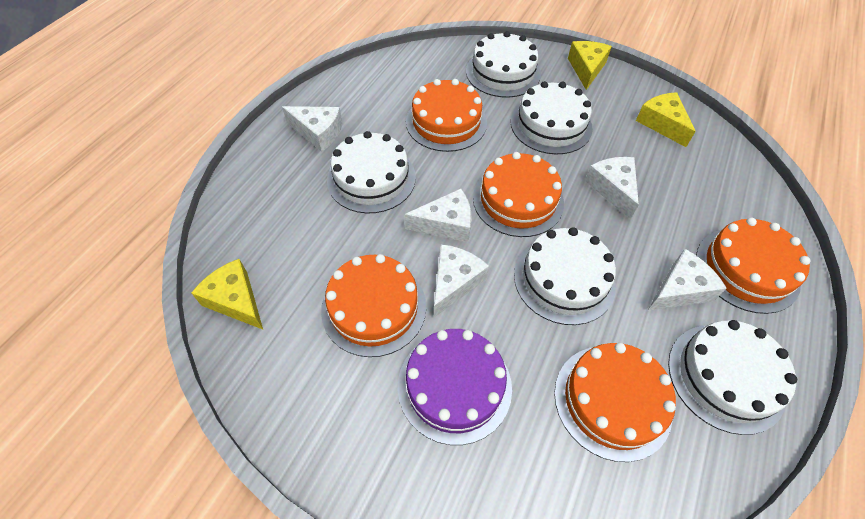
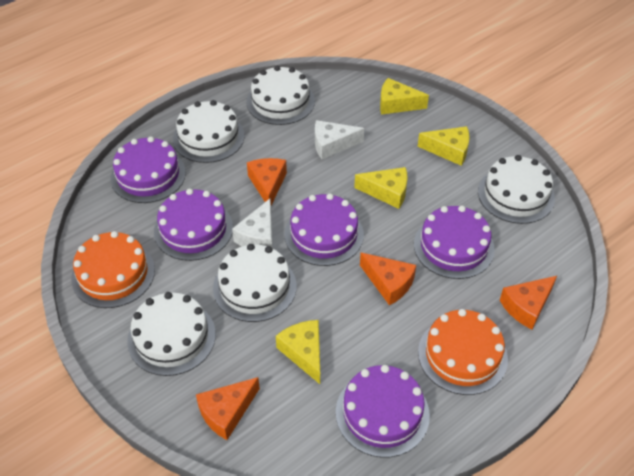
orange cake: [321,254,426,357] [406,79,487,152] [473,152,564,237] [554,343,676,462] [696,218,811,314] = 5 -> [71,231,155,308] [418,309,508,395] = 2
orange cheese: none = 0 -> [196,377,260,440] [247,158,287,205] [360,253,416,305] [500,276,557,329] = 4
purple cake: [398,329,512,445] = 1 -> [111,136,186,203] [154,188,233,261] [285,193,364,266] [336,365,430,458] [414,205,495,279] = 5
white cheese: [282,106,342,152] [405,189,471,242] [434,244,489,318] [585,157,639,220] [647,249,727,311] = 5 -> [232,199,272,247] [315,120,364,159] = 2
yellow cheese: [191,259,263,329] [568,41,612,90] [636,92,696,147] = 3 -> [276,320,320,384] [354,167,408,209] [380,78,429,114] [417,126,470,166] = 4

